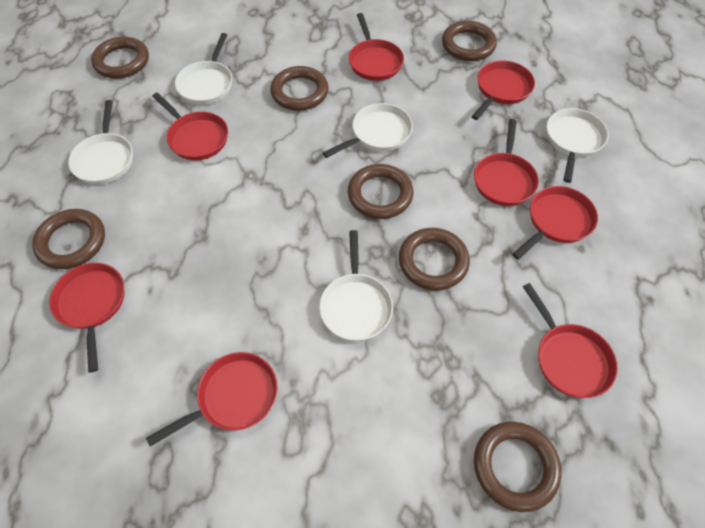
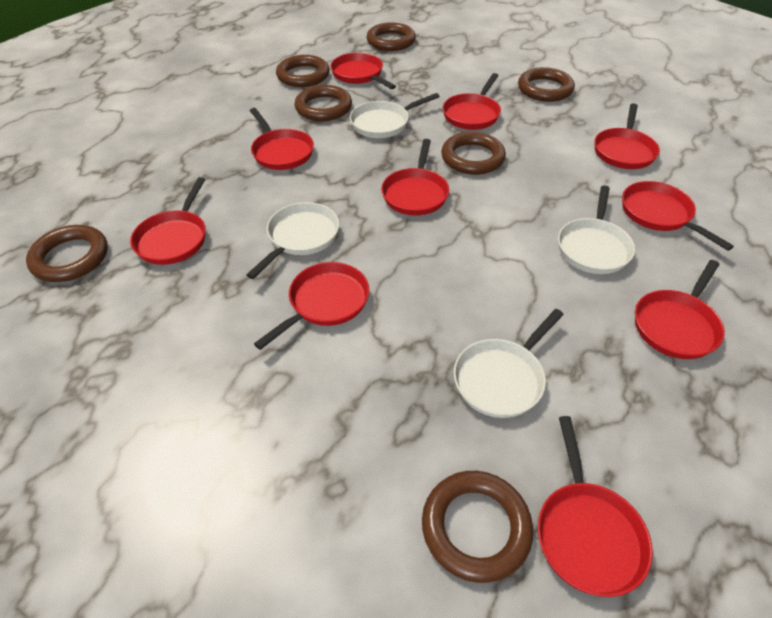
red pan: [49,263,124,373] [146,352,278,446] [152,92,228,160] [349,13,404,81] [472,61,535,120] [474,119,539,206] [512,186,598,260] [523,283,618,398] = 8 -> [130,177,206,265] [250,108,314,170] [254,262,369,350] [330,53,396,89] [381,139,449,216] [443,73,501,130] [538,416,653,597] [594,103,660,169] [622,181,734,251] [635,260,725,359] = 10
white pan: [68,100,133,184] [175,33,232,105] [319,230,393,341] [323,103,413,158] [546,108,609,183] = 5 -> [246,202,339,279] [350,93,440,138] [454,309,564,418] [558,185,635,274] = 4

